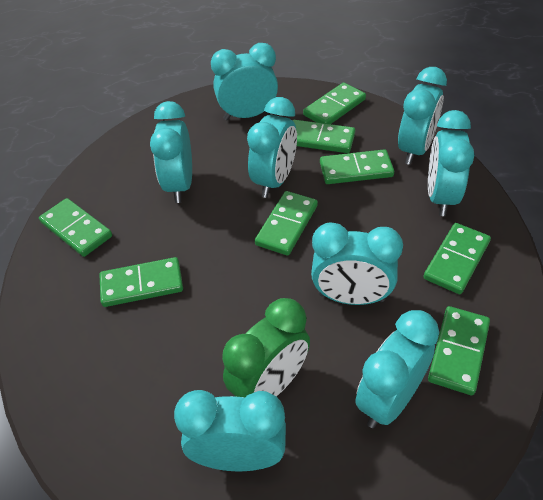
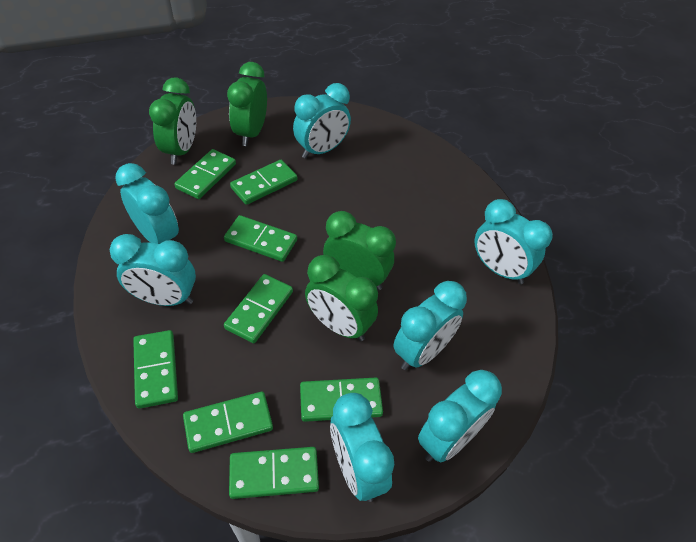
green clock: [222,298,310,397] = 1 -> [149,77,196,165] [227,62,267,146] [305,255,378,341] [323,211,396,290] = 4
turquoise clock: [150,101,192,203] [174,390,286,471] [211,43,278,120] [247,97,297,198] [311,222,403,305] [355,310,439,428] [398,67,447,165] [428,110,474,216] = 8 -> [110,234,196,306] [115,163,179,244] [293,83,351,159] [330,393,395,502] [393,281,467,370] [418,370,502,462] [475,199,553,284] = 7

